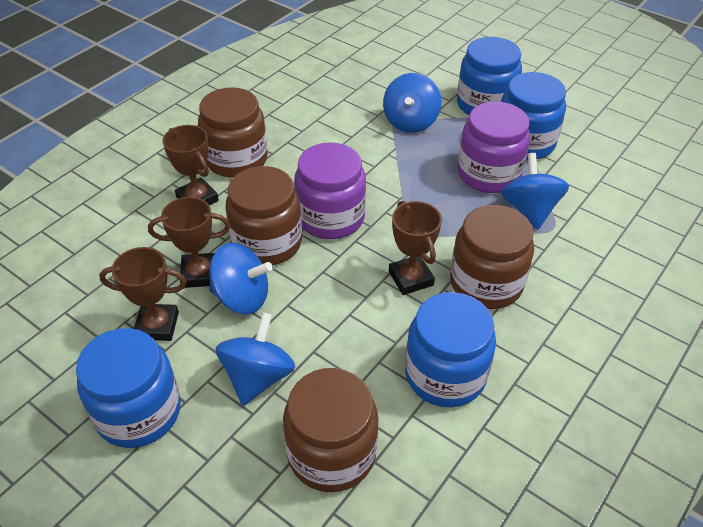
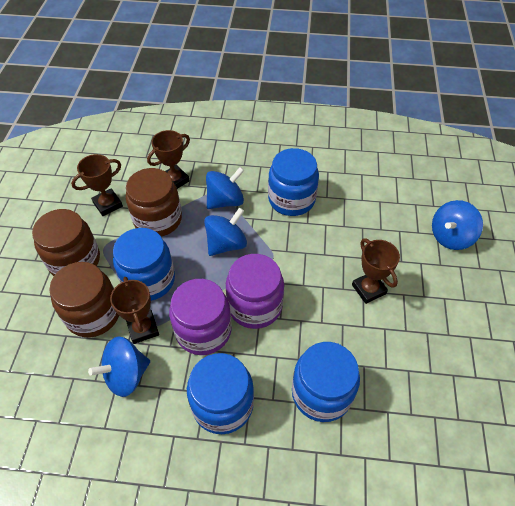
brown jar: [198,87,268,178] [226,166,302,265] [283,368,379,492] [450,205,534,309] = 4 -> [32,209,100,276] [49,262,119,337] [126,168,182,237] = 3

